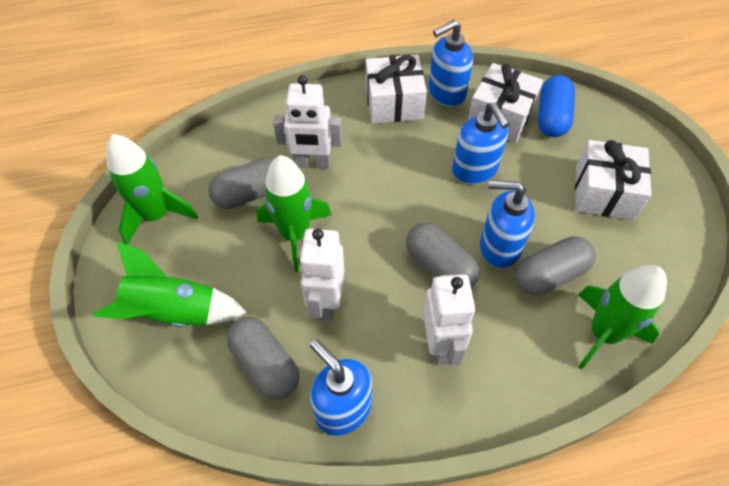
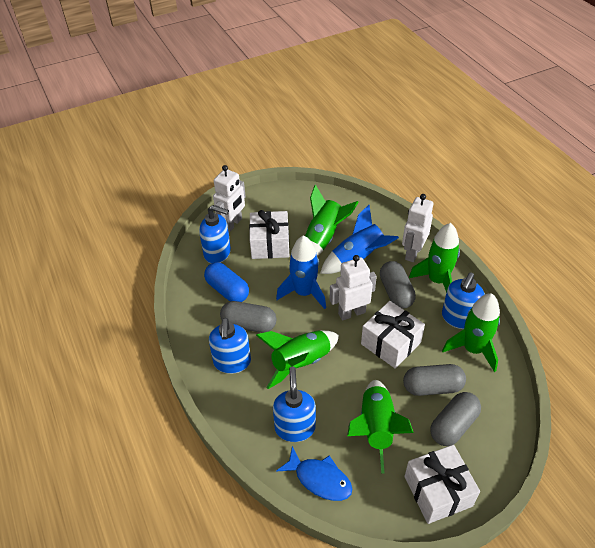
blue fish: none = 0 -> [276,446,352,501] = 1
blue rocket: none = 0 -> [276,235,326,309] [320,205,399,274] = 2
green rocket: [93,242,247,327] [106,134,198,245] [257,155,332,272] [578,265,667,370] = 4 -> [256,330,339,389] [305,185,359,257] [347,380,414,474] [409,223,460,293] [442,293,500,372] = 5

